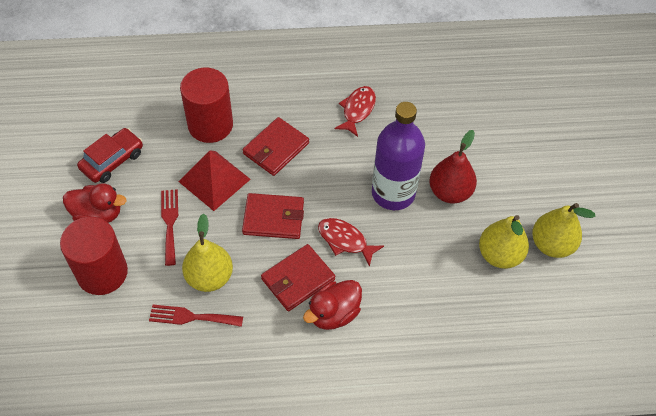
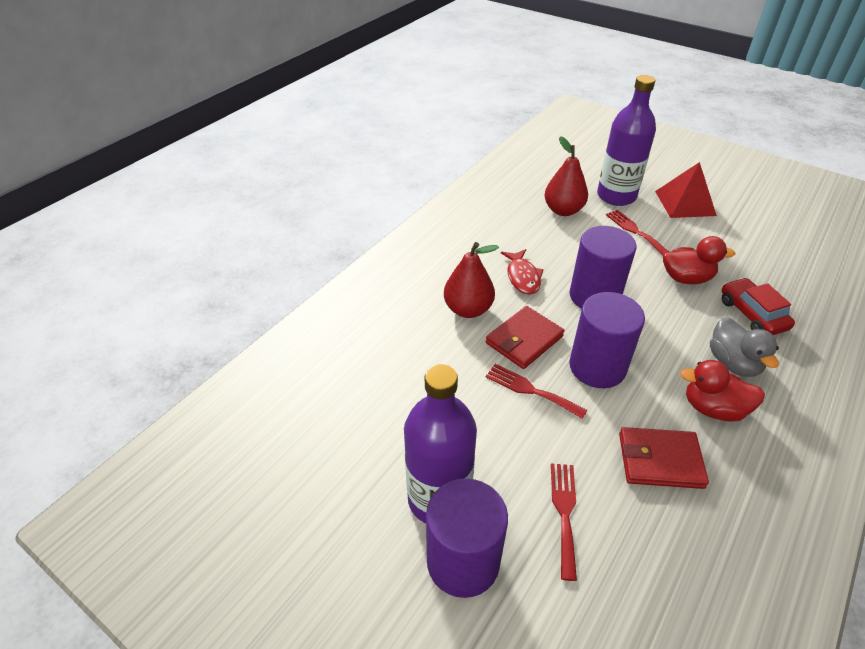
grey duck: none = 0 -> [710,317,779,377] = 1
purple bottle: [372,102,425,210] = 1 -> [404,364,477,523] [597,75,656,206] = 2
purple cylinder: none = 0 -> [426,478,508,598] [569,292,645,388] [570,226,636,309] = 3
red cylinder: [60,217,128,295] [180,68,233,143] = 2 -> none = 0
red fish: [318,218,384,267] [334,86,376,137] = 2 -> [501,249,544,295] = 1
red fork: [149,305,243,327] [161,189,178,266] = 2 -> [486,364,588,419] [551,463,577,581] [606,210,668,255] = 3
red pear: [429,130,477,204] = 1 -> [444,242,499,318] [545,136,588,216] = 2
red wallet: [242,117,309,176] [242,193,304,239] [261,244,335,311] = 3 -> [486,306,564,369] [619,427,709,489] = 2
yellow pear: [182,214,233,292] [479,215,529,269] [532,203,596,258] = 3 -> none = 0

